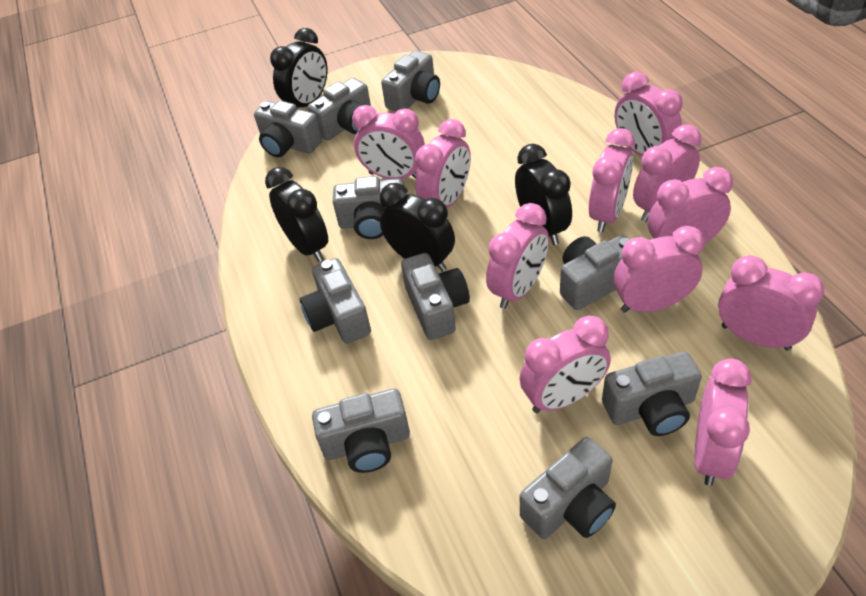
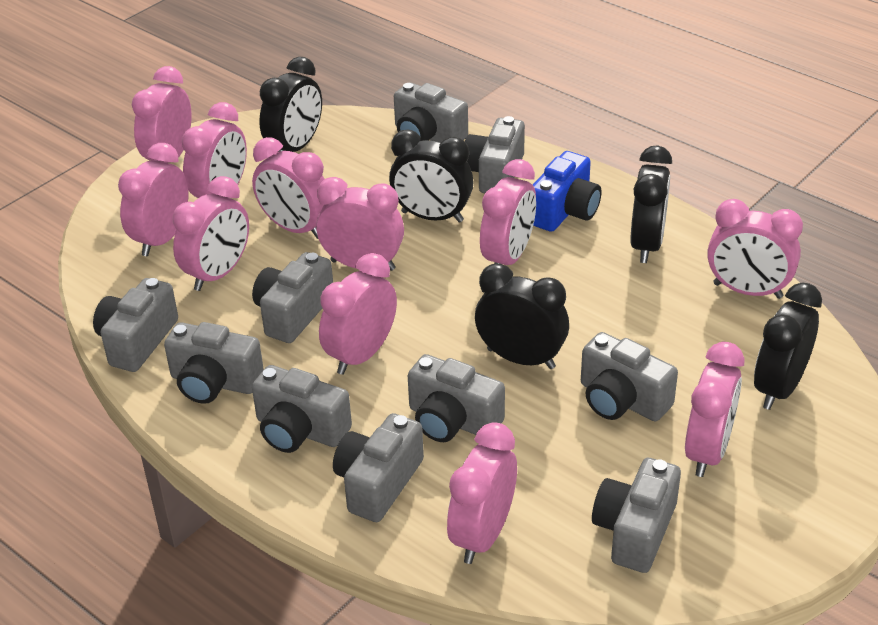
black clock: [265,167,328,262] [270,28,327,109] [380,183,455,272] [515,144,572,245] = 4 -> [259,57,322,152] [389,130,474,223] [475,263,569,369] [630,145,672,263] [754,283,822,410] = 5
blue camera: none = 0 -> [533,151,602,232] = 1

